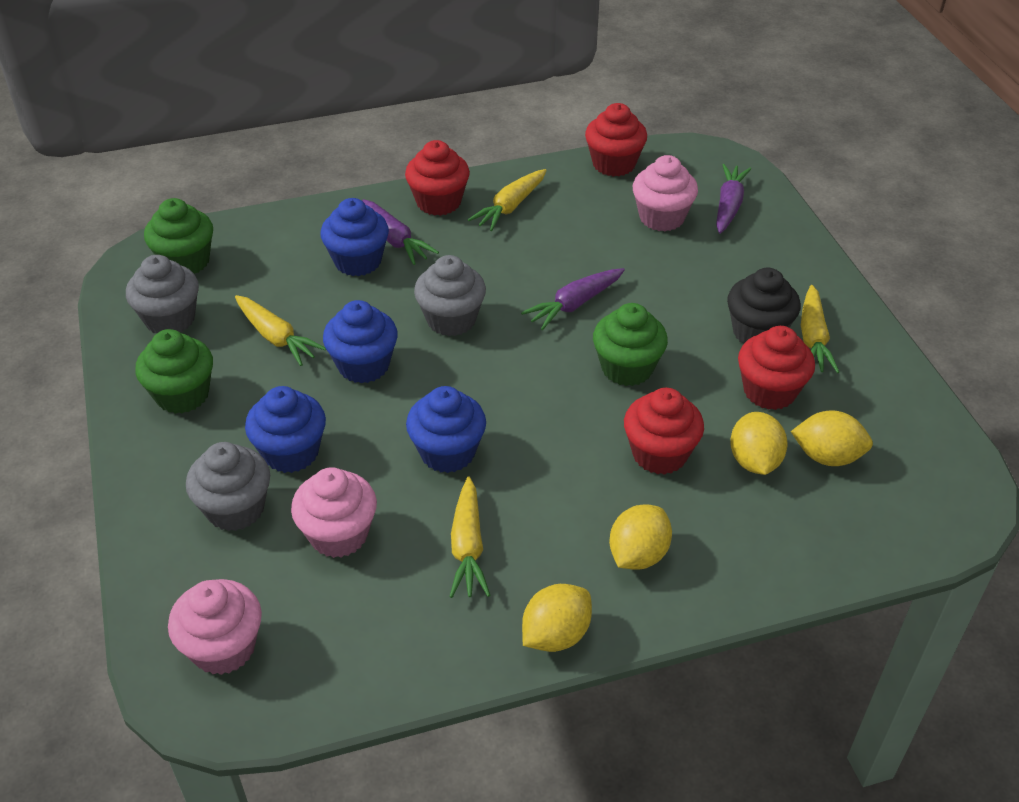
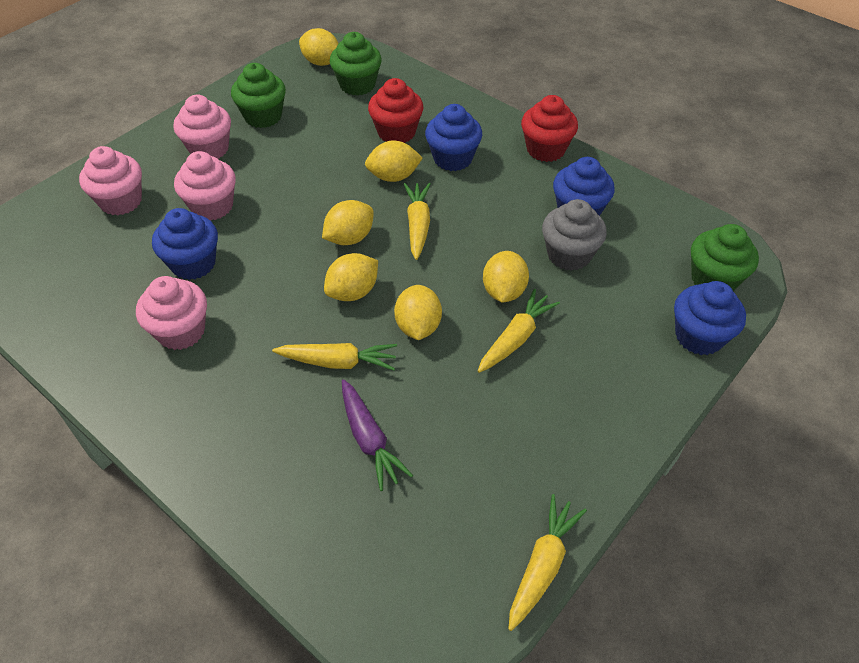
black cupcake: [727,268,801,344] = 1 -> none = 0
grey cupcake: [126,255,199,333] [186,442,270,531] [414,255,486,336] = 3 -> [542,199,607,271] = 1
pink cupcake: [168,579,262,675] [291,467,377,558] [633,155,698,232] = 3 -> [79,146,142,216] [136,276,207,350] [174,95,231,159] [174,151,236,221] = 4
purple carrot: [362,199,439,265] [521,268,625,330] [716,164,751,234] = 3 -> [342,379,413,491] = 1
red cupcake: [405,140,470,216] [585,103,647,177] [624,388,704,475] [738,326,815,410] = 4 -> [368,78,423,143] [521,95,578,162] = 2
yellow lemon: [522,584,592,652] [609,504,672,570] [730,412,788,475] [791,410,873,466] = 4 -> [299,28,339,66] [322,200,374,245] [324,253,378,301] [365,141,423,182] [394,285,442,340] [483,251,529,302] = 6

